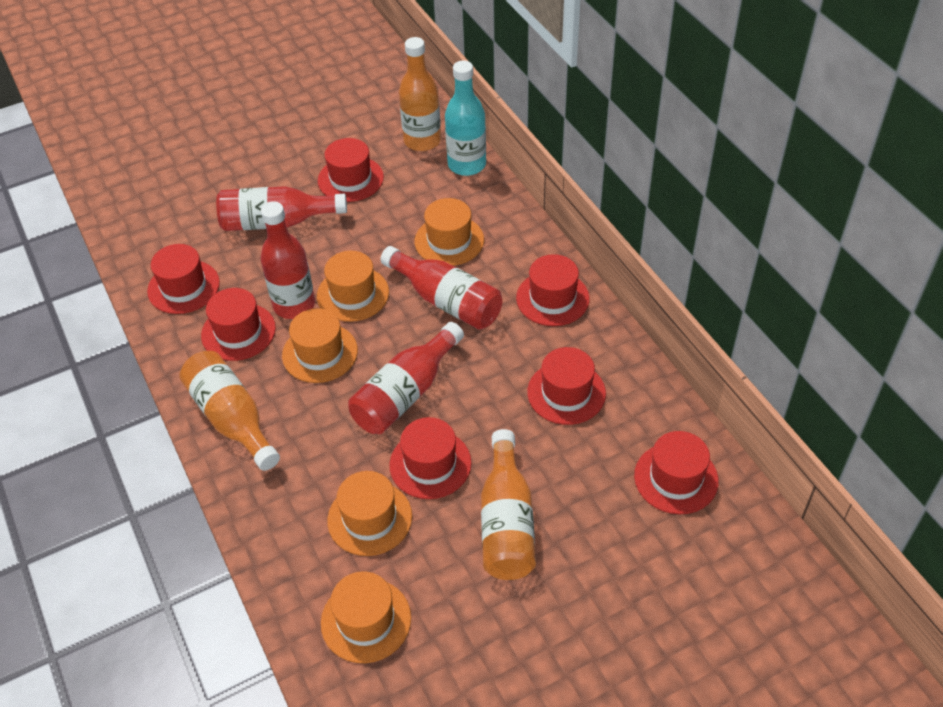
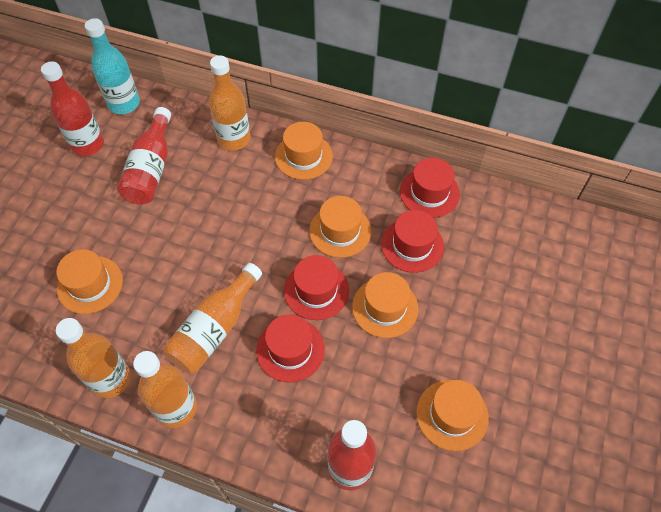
orange bottle: [179,351,280,471] [399,37,441,151] [481,429,536,580] = 3 -> [56,318,131,398] [133,351,197,428] [163,263,262,374] [209,55,251,151] = 4
red bottle: [216,186,347,231] [261,201,315,319] [348,322,464,434] [381,246,502,330] = 4 -> [41,61,104,156] [117,107,171,205] [328,420,376,491] = 3
red hat: [147,244,220,314] [201,288,276,361] [318,138,384,202] [389,417,472,499] [516,254,590,326] [527,347,606,425] [634,431,719,514] = 7 -> [256,314,325,383] [284,255,349,320] [381,210,444,273] [400,158,460,218] = 4

